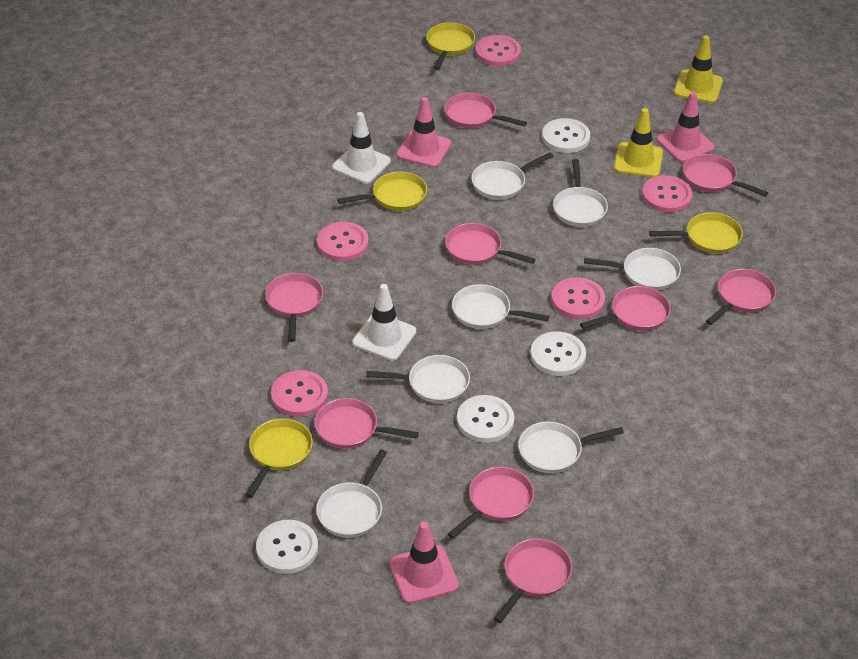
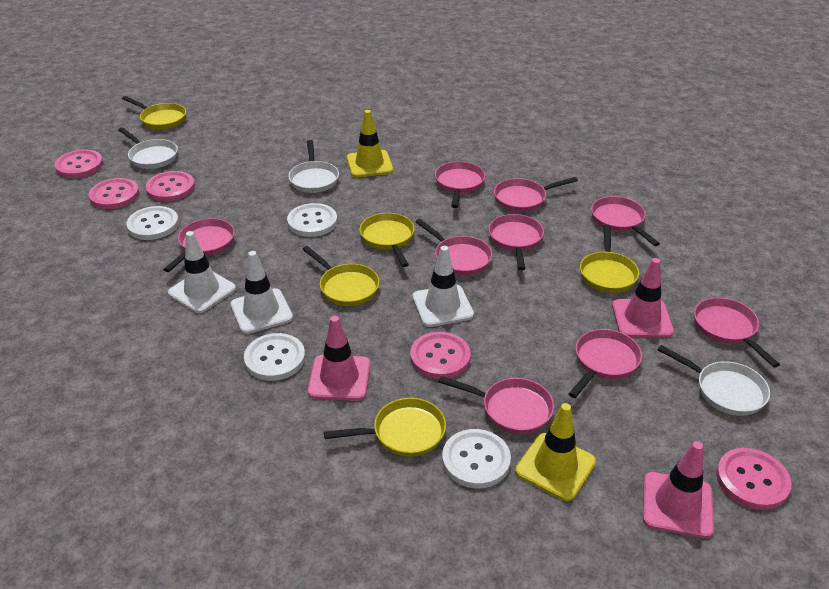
white pan: [316,449,387,538] [366,355,470,403] [452,284,549,329] [471,152,554,200] [518,422,624,473] [553,159,608,227] [584,248,681,291] = 7 -> [118,127,178,169] [288,140,339,193] [658,345,770,416] = 3
white traffic cone: [332,112,391,184] [352,284,416,361] = 2 -> [168,231,236,313] [230,251,293,334] [412,246,474,327] = 3
yellow pan: [245,419,313,498] [337,172,427,211] [426,23,475,70] [649,212,743,254] = 4 -> [122,96,186,130] [302,246,380,306] [324,398,446,457] [359,213,415,267] [580,224,639,293] = 5

